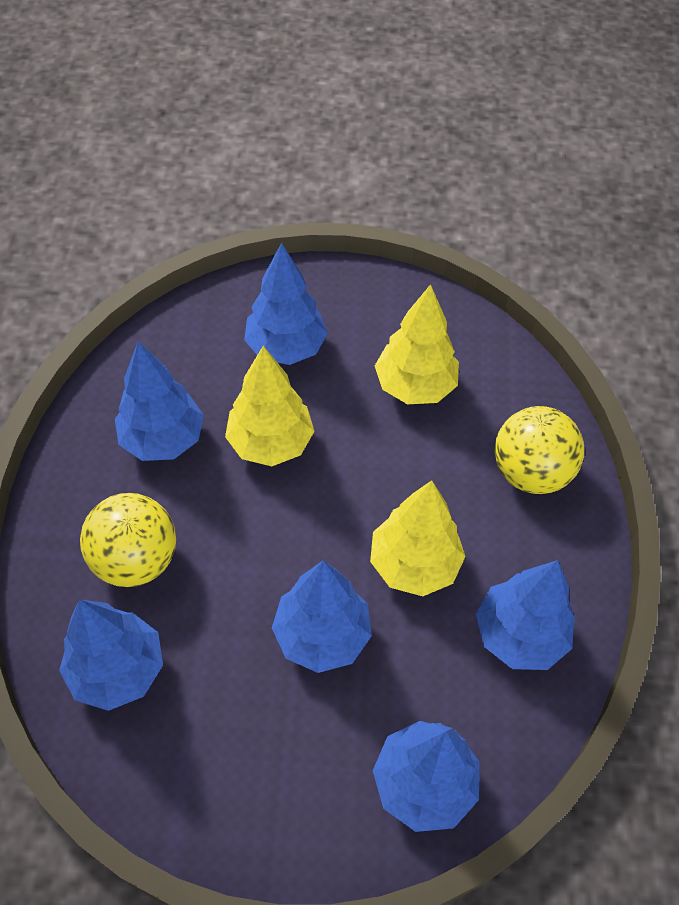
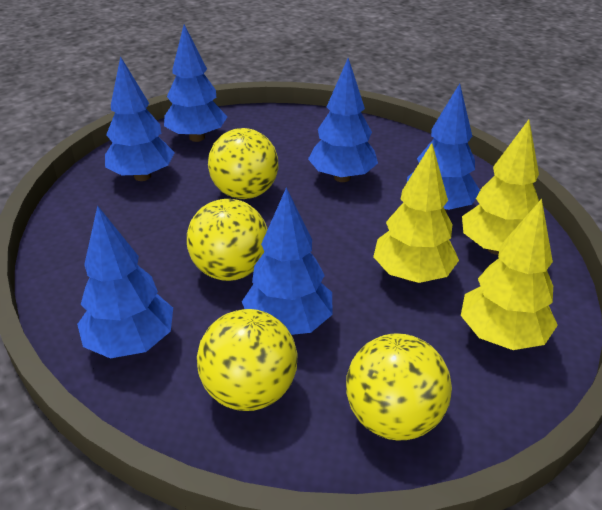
yellow ball: [80,493,176,587] [494,406,584,494] = 2 -> [187,199,268,281] [197,309,297,411] [208,128,278,199] [346,333,452,440] = 4

